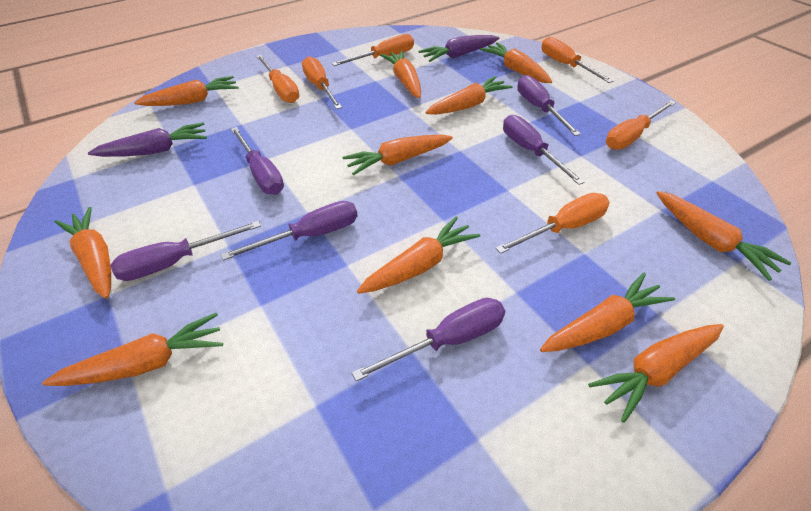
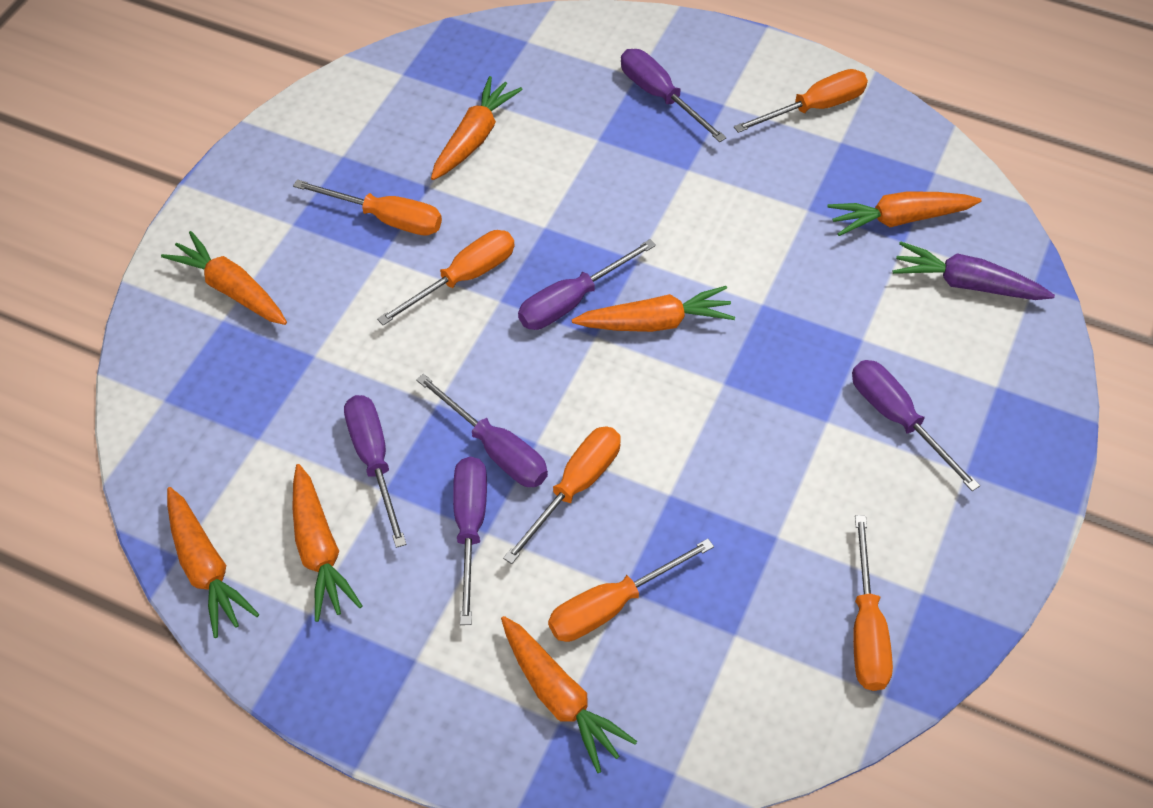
orange carrot: [42,313,223,386] [55,207,111,299] [134,76,238,106] [342,135,453,175] [357,216,480,294] [380,51,421,98] [425,76,513,115] [480,42,552,83] [540,273,675,352] [588,324,724,423] [657,191,791,281] = 11 -> [161,231,287,325] [167,487,259,638] [292,464,362,622] [431,76,523,180] [501,616,637,773] [572,286,735,332] [828,191,982,236] = 7
purple carrot: [88,122,207,157] [418,35,499,62] = 2 -> [893,242,1055,300] = 1

